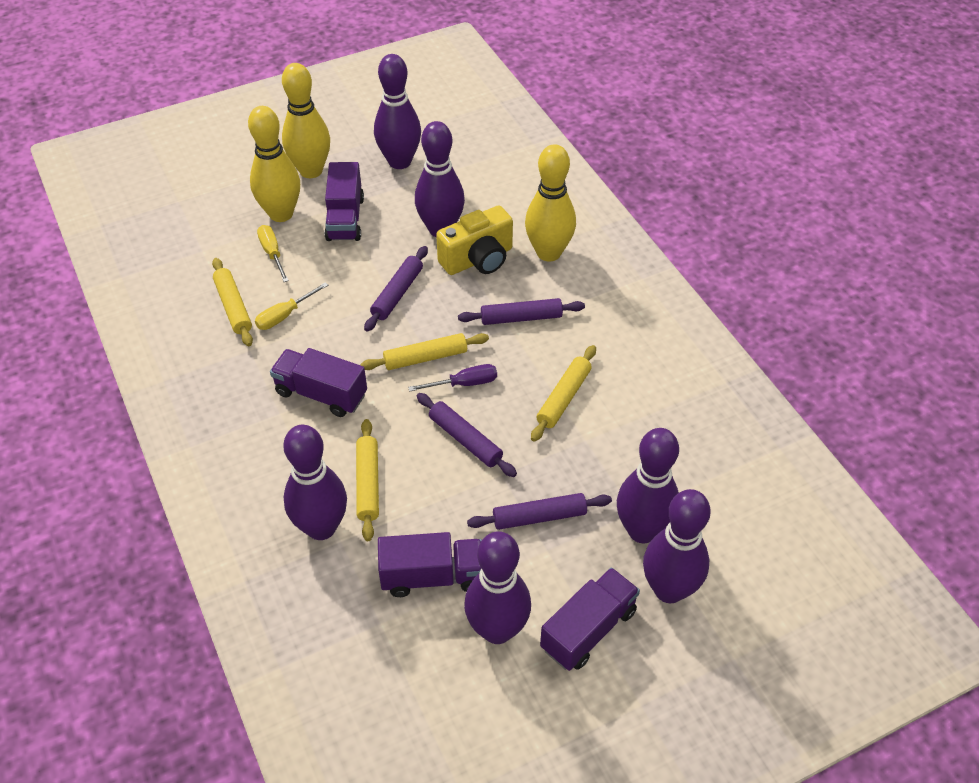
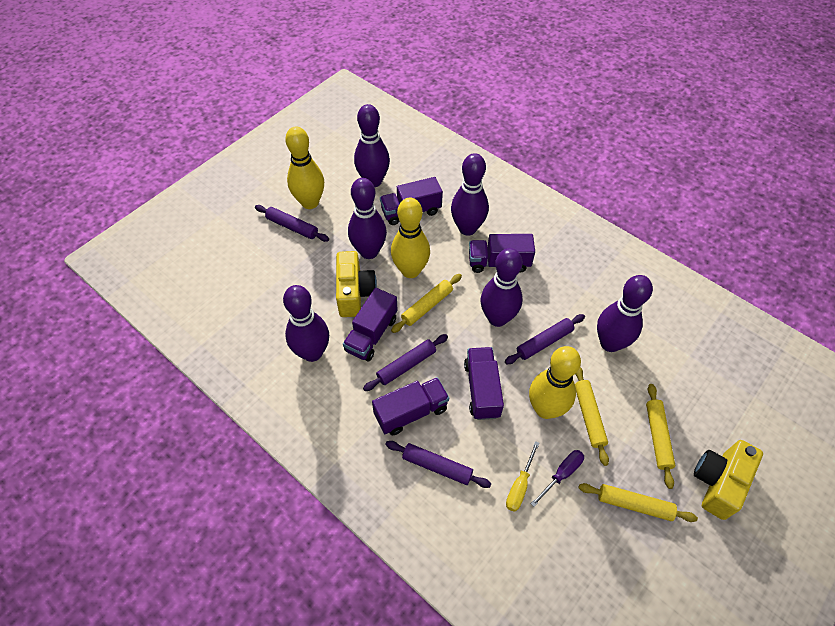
purple truck: [270,348,367,417] [324,162,364,241] [378,532,482,597] [540,567,640,671] = 4 -> [343,288,398,361] [372,377,449,435] [380,177,443,225] [464,347,504,420] [469,234,535,273] = 5
yellow camera: [436,205,513,275] = 1 -> [336,251,377,317] [694,440,763,520] = 2
yellow screwdriver: [255,282,328,330] [257,225,289,282] = 2 -> [506,441,539,512] = 1

